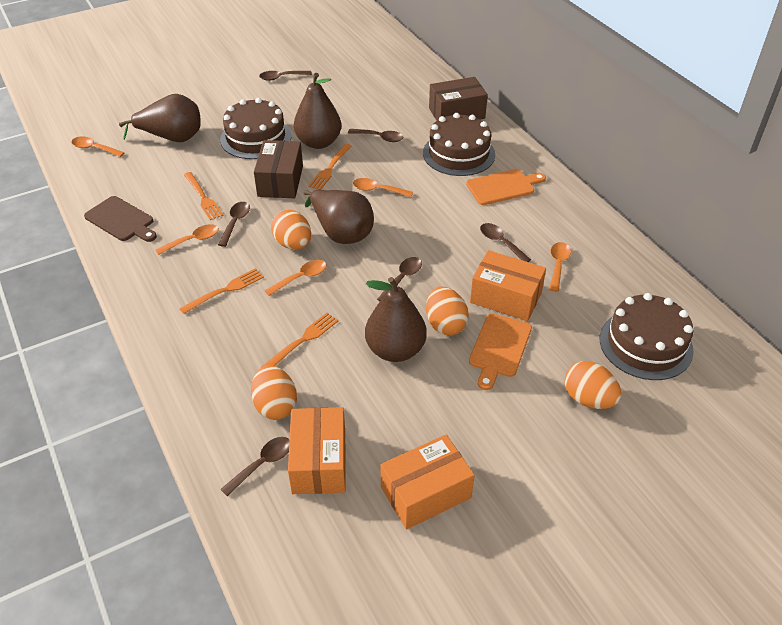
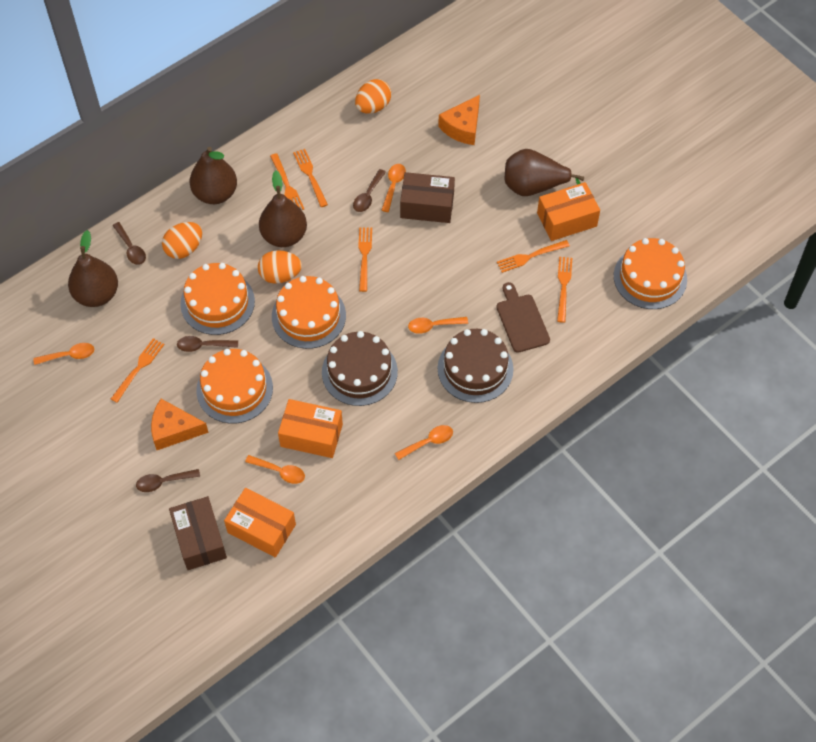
brown cake: [220,98,291,159] [423,113,495,176] [600,293,694,380] = 3 -> [322,331,398,406] [438,329,514,403] = 2
brown spoon: [218,202,250,247] [220,437,290,497] [259,71,312,81] [348,129,404,142] [377,257,422,301] [480,223,531,262] = 6 -> [112,222,146,265] [136,469,200,492] [177,336,238,352] [353,169,386,212] = 4
orange cake: none = 0 -> [180,263,255,335] [196,349,273,423] [272,276,346,349] [614,238,687,309] = 4
orange cheese: none = 0 -> [151,399,209,450] [438,95,480,145] = 2
orange cutting board: [466,169,546,205] [469,313,532,390] = 2 -> none = 0
orange egg: [251,365,297,420] [271,210,311,250] [426,286,469,336] [565,361,621,409] = 4 -> [162,222,202,259] [258,250,302,284] [355,79,391,113] = 3
orange fork: [179,268,264,314] [184,172,224,220] [261,313,338,367] [308,144,351,190] = 4 -> [111,338,165,403] [270,153,304,210] [293,149,328,207] [358,227,372,292] [497,240,570,273] [557,257,572,323] = 6

